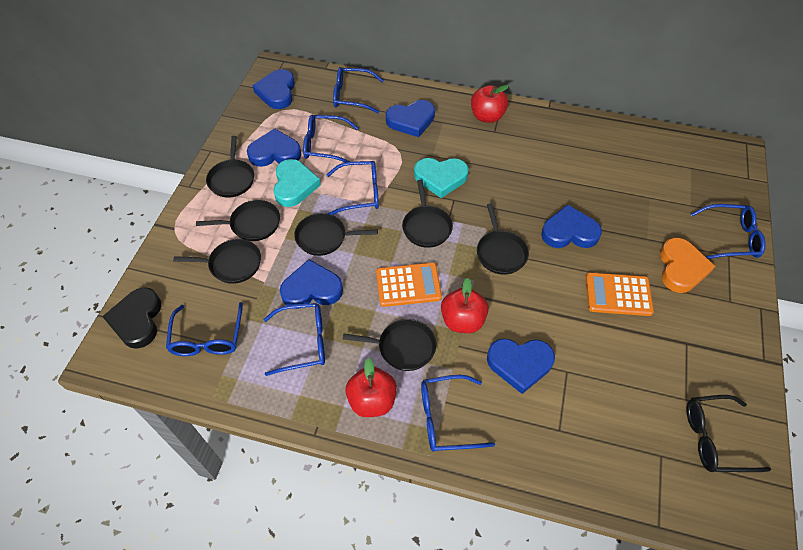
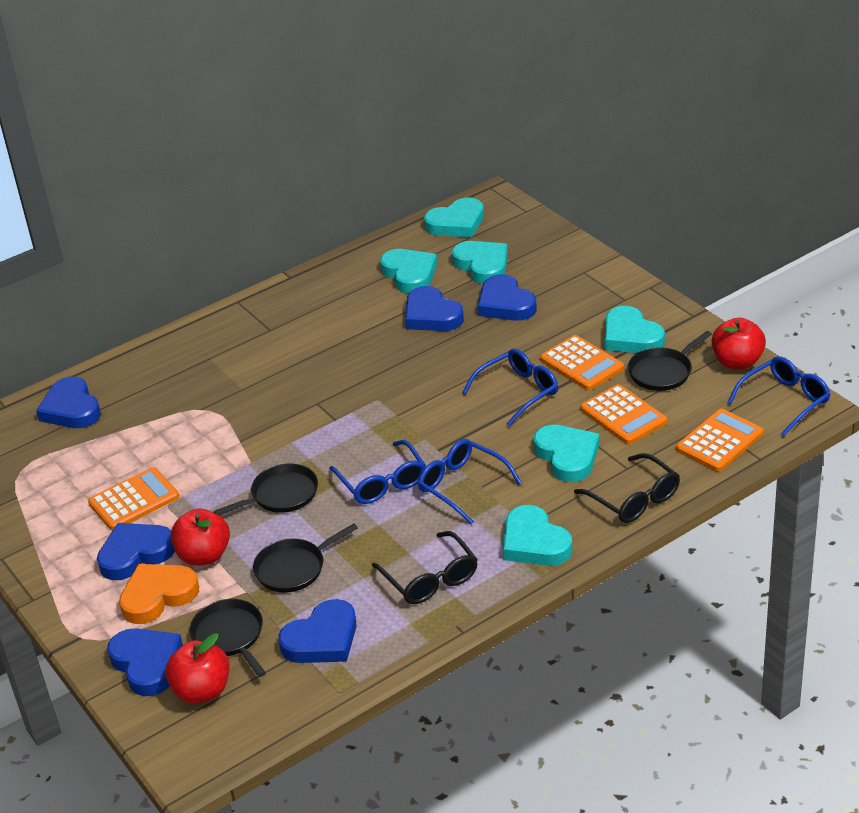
black glasses: [687,395,771,472] = 1 -> [372,531,478,604] [574,453,680,523] = 2
black heart: [102,287,161,349] = 1 -> none = 0
black pan: [173,239,261,284] [196,200,280,241] [206,136,254,198] [294,213,378,256] [343,319,436,371] [402,180,453,248] [477,203,529,275] = 7 -> [190,599,266,677] [214,464,318,515] [253,523,358,593] [628,331,712,391] = 4
blue glasses: [166,302,243,356] [263,303,325,376] [303,114,359,163] [326,161,379,215] [333,67,384,113] [421,375,495,452] [691,204,766,259] = 7 -> [329,440,426,504] [418,439,522,525] [462,349,558,426] [728,356,830,436] = 4
orange calculator: [376,263,442,307] [586,272,654,316] = 2 -> [88,467,179,531] [540,335,624,390] [580,384,667,444] [676,409,763,472] = 4
turquoise heart: [273,159,321,207] [414,158,469,198] = 2 -> [380,249,437,294] [424,198,484,237] [452,241,508,284] [503,505,572,566] [533,425,600,482] [605,306,665,353] = 6

